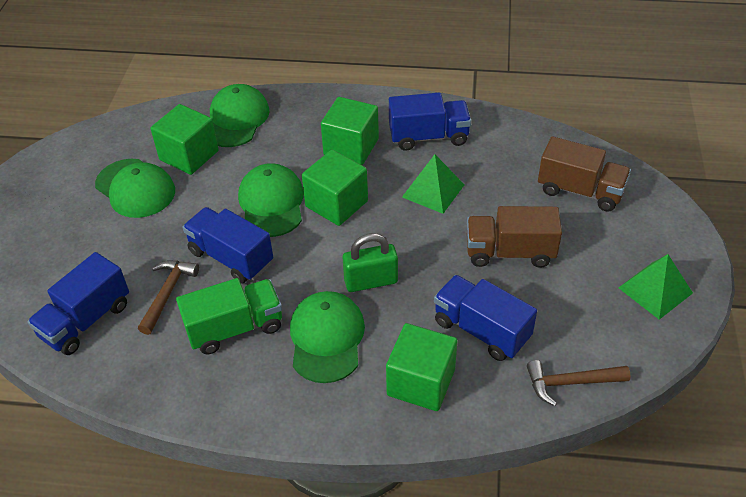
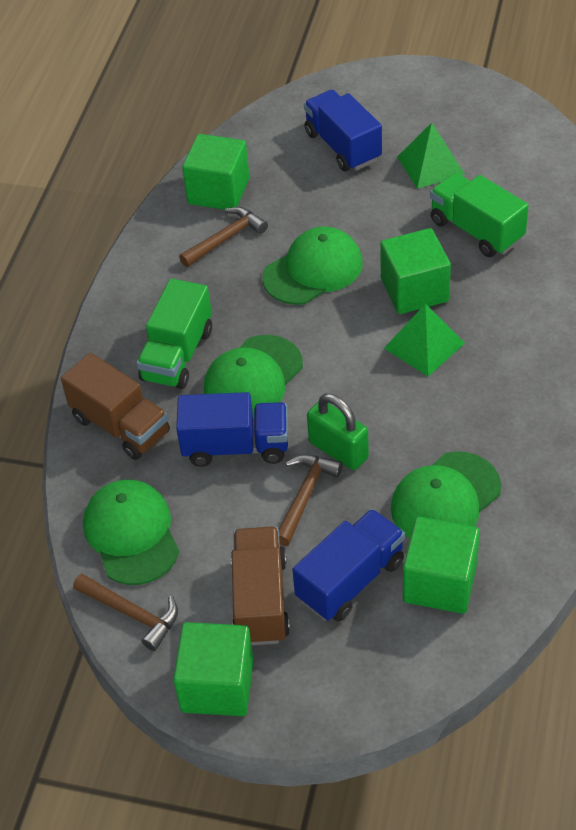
blue truck: [27,252,129,355] [183,207,273,283] [389,93,471,151] [434,275,537,361] = 4 -> [176,392,288,467] [292,509,405,622] [304,90,382,171] = 3
brown hammer: [138,260,199,335] [527,360,631,406] = 2 -> [73,574,178,651] [179,207,268,267] [279,455,343,546] = 3
green truck: [176,278,282,354] = 1 -> [136,278,212,389] [430,173,529,257] = 2

